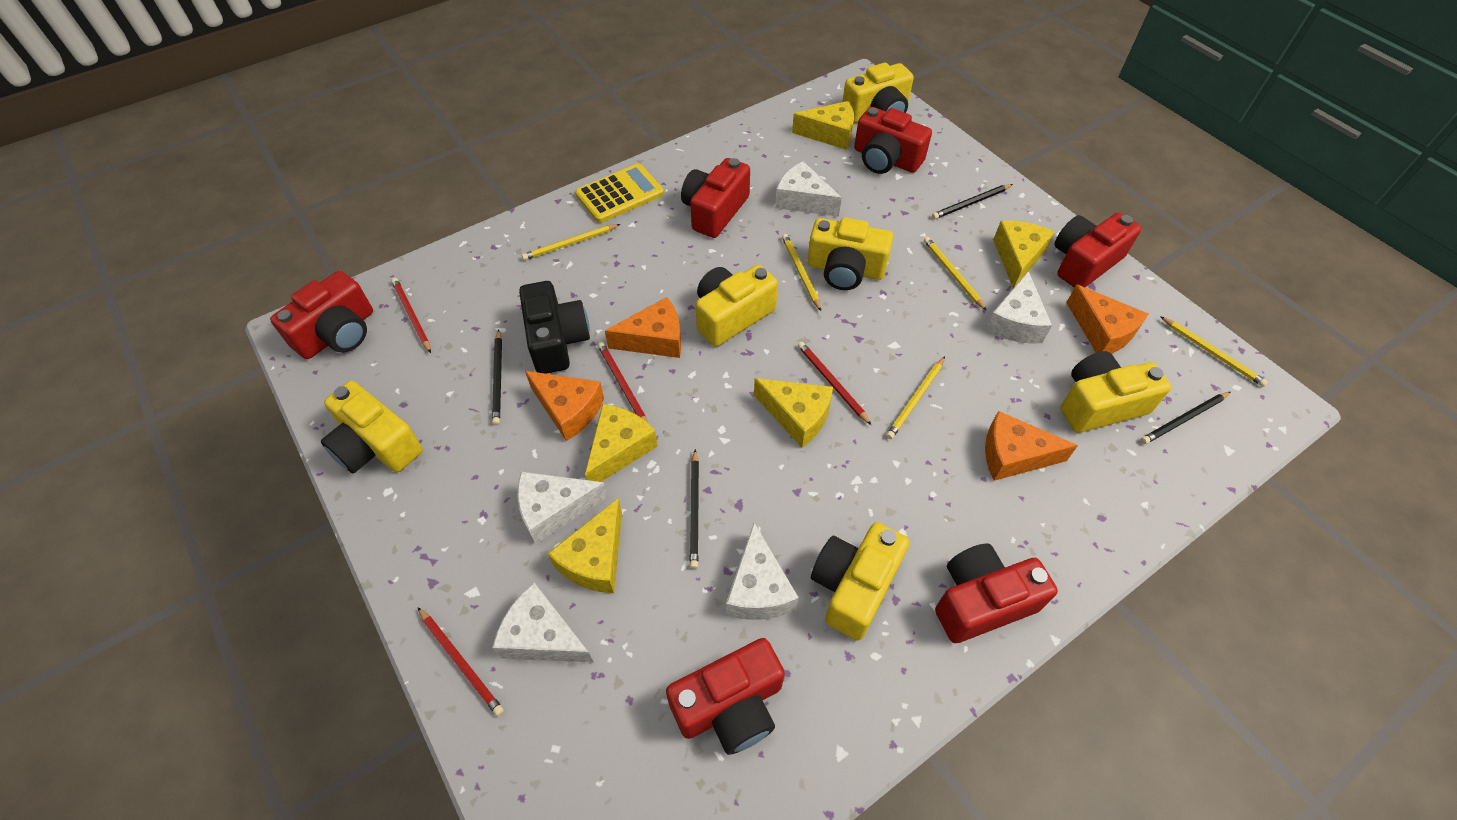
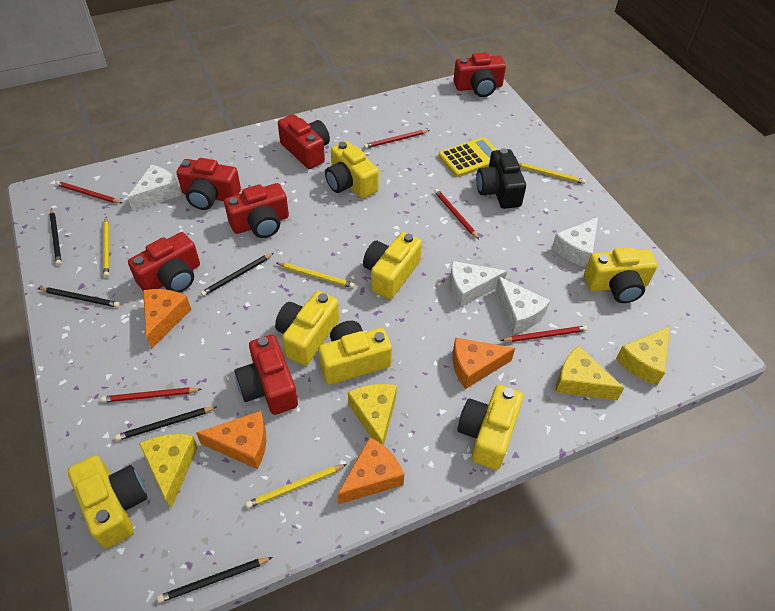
black pencil: [492,329,502,425] [689,449,699,569] [932,184,1013,219] [1141,392,1230,444] = 4 -> [38,287,120,307] [50,208,62,266] [115,407,216,441] [157,557,273,603] [201,253,274,296] = 5
red pencil: [391,278,431,353] [418,608,504,716] [598,342,648,423] [798,342,871,425] = 4 -> [56,181,122,203] [101,387,202,403] [364,130,430,149] [434,189,479,239] [501,326,588,342] = 5
white cheese: [492,583,593,662] [517,472,608,544] [726,523,799,620] [775,161,842,217] [985,271,1052,344] = 5 -> [127,165,181,211] [450,261,507,307] [496,277,550,334] [552,218,598,267] = 4
yellow camera: [321,381,423,473] [696,265,778,346] [807,217,893,290] [811,522,909,641] [842,63,914,123] [1060,351,1171,433] = 6 -> [68,455,147,548] [275,291,339,366] [318,321,392,385] [325,141,379,199] [363,232,422,299] [457,385,523,470] [584,247,658,303] = 7
yellow cheese: [548,498,622,593] [585,404,658,482] [754,378,833,448] [792,101,854,150] [993,221,1055,288] = 5 -> [139,434,198,508] [348,384,397,445] [556,346,624,400] [616,326,670,385] = 4
yellow pencil: [522,224,620,260] [782,234,821,311] [886,357,945,439] [924,237,987,311] [1160,316,1268,387] = 5 -> [103,217,109,277] [246,464,347,508] [277,263,355,288] [519,163,586,184] = 4

